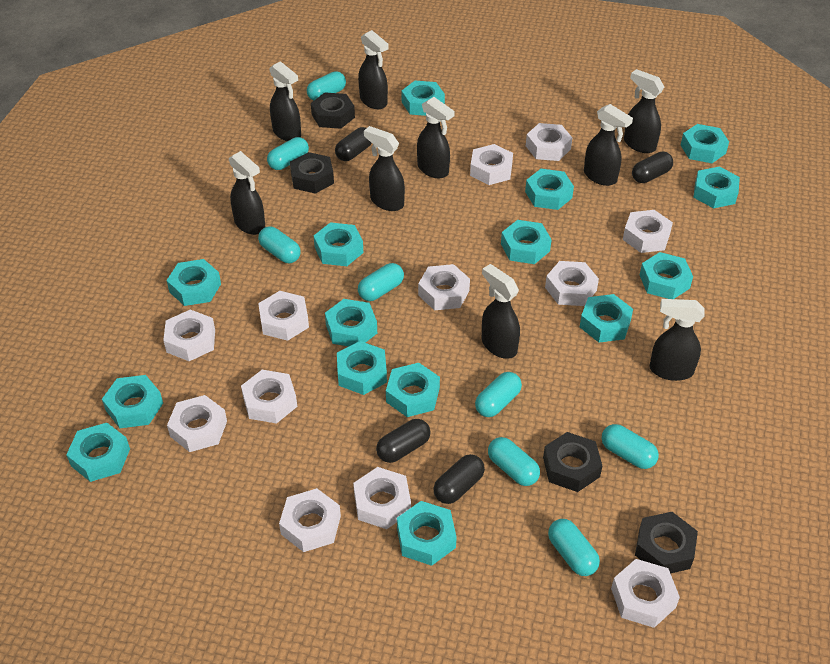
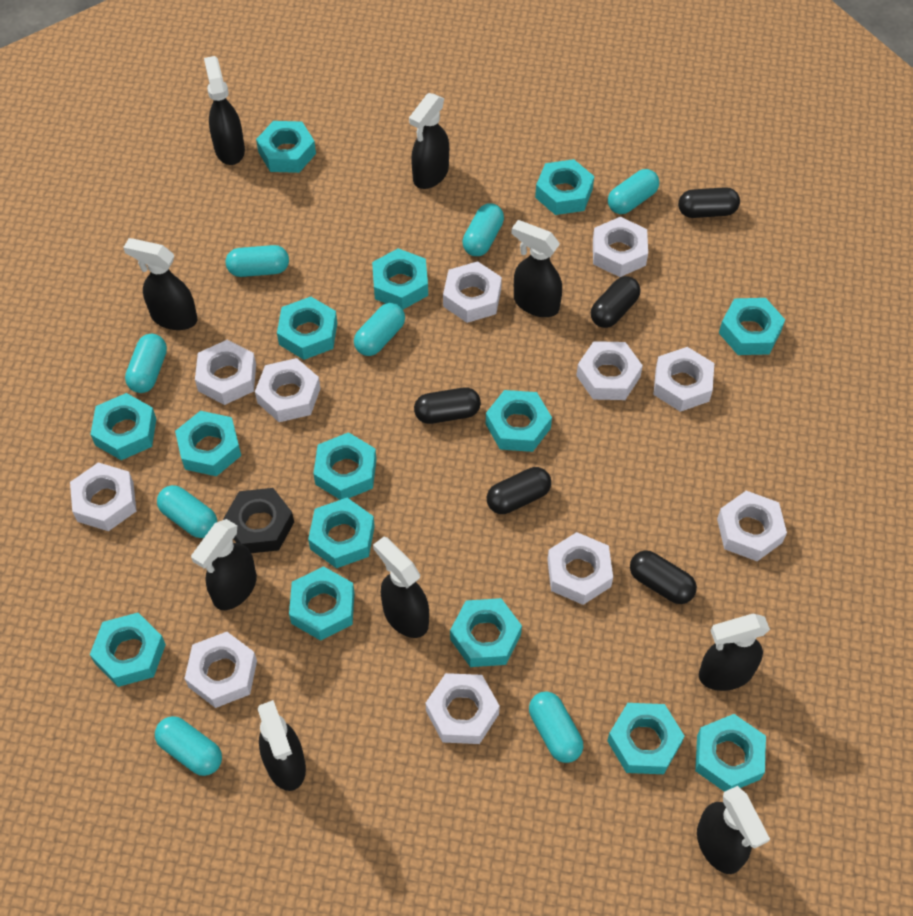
black capsule: [335,127,372,161] [376,419,430,463] [434,454,485,504] [632,152,673,183] = 4 -> [414,387,481,424] [487,467,551,514] [591,276,640,328] [630,550,697,604] [678,187,740,218] = 5
black nut: [290,152,334,194] [311,93,355,129] [543,432,602,492] [635,512,698,574] = 4 -> [223,488,294,553] = 1
white nut: [163,310,215,361] [167,395,227,452] [241,370,297,424] [258,291,309,341] [279,488,341,552] [353,467,411,529] [418,264,470,310] [470,144,513,185] [526,123,572,161] [545,261,599,306] [611,559,680,628] [623,210,673,253] = 12 -> [70,462,136,531] [184,632,257,708] [195,340,256,405] [255,358,321,422] [426,673,500,744] [443,261,502,323] [547,532,613,605] [576,341,643,400] [593,217,648,277] [653,347,714,412] [717,491,787,561] = 11

